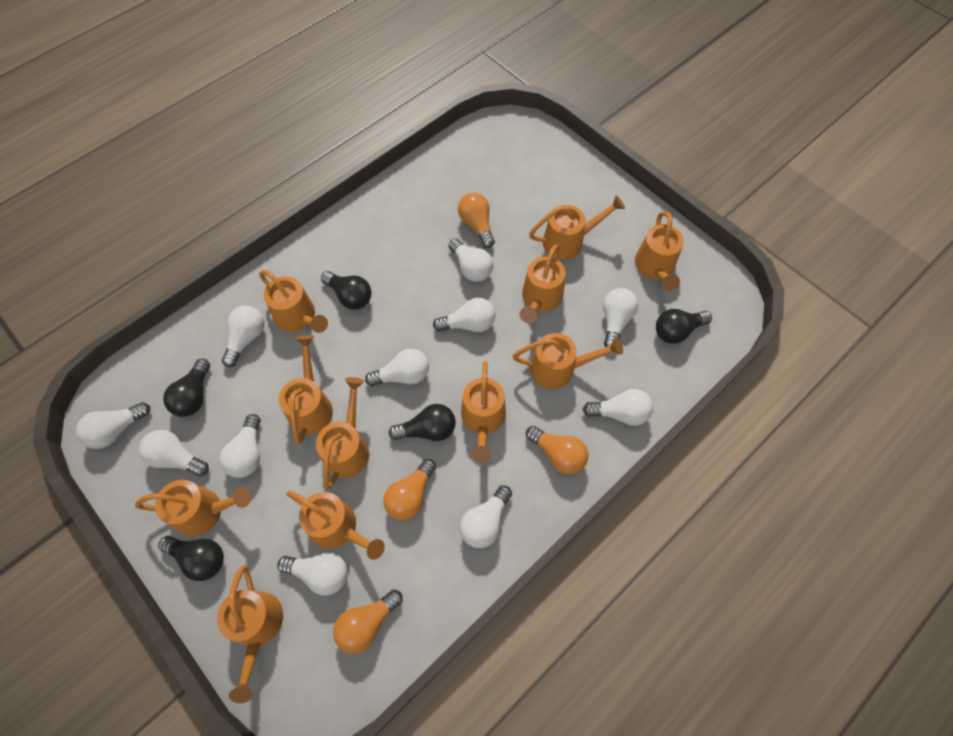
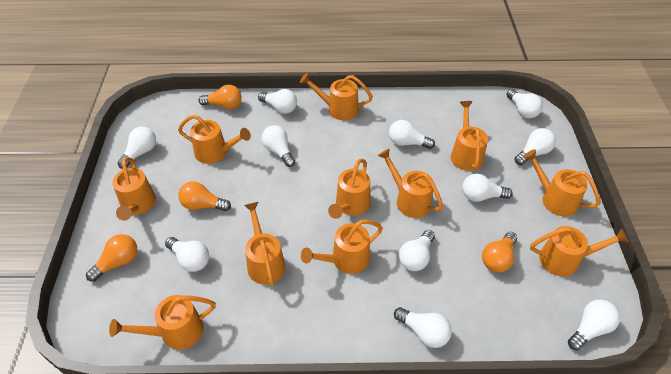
black light bulb: [158,536,224,581] [163,359,210,417] [321,271,372,310] [389,404,456,441] [656,309,712,344] = 5 -> none = 0

